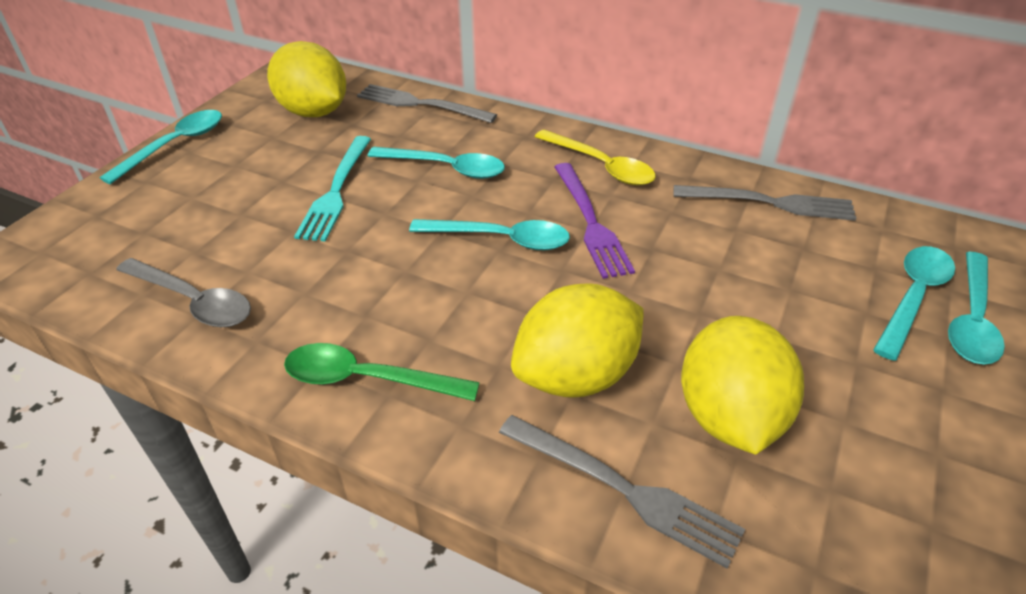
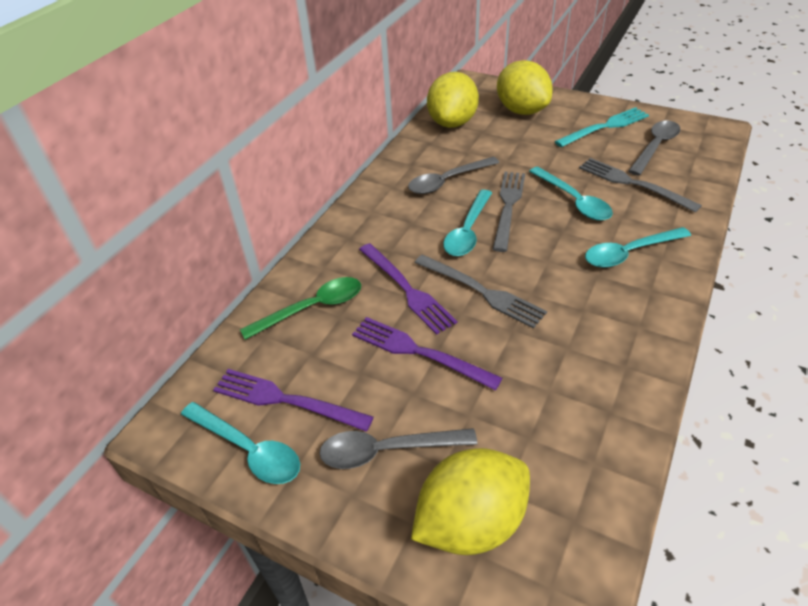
grey spoon: [116,258,251,327] = 1 -> [319,428,477,469] [408,157,499,194] [628,120,680,176] = 3
purple fork: [554,163,635,279] = 1 -> [213,369,373,432] [352,317,503,390] [359,243,457,335] = 3
turquoise spoon: [100,110,222,184] [367,147,505,179] [409,219,570,250] [873,246,955,361] [948,252,1005,364] = 5 -> [181,402,300,484] [443,190,492,256] [529,167,613,221] [585,227,691,268] = 4
yellow spoon: [535,130,655,186] = 1 -> none = 0

